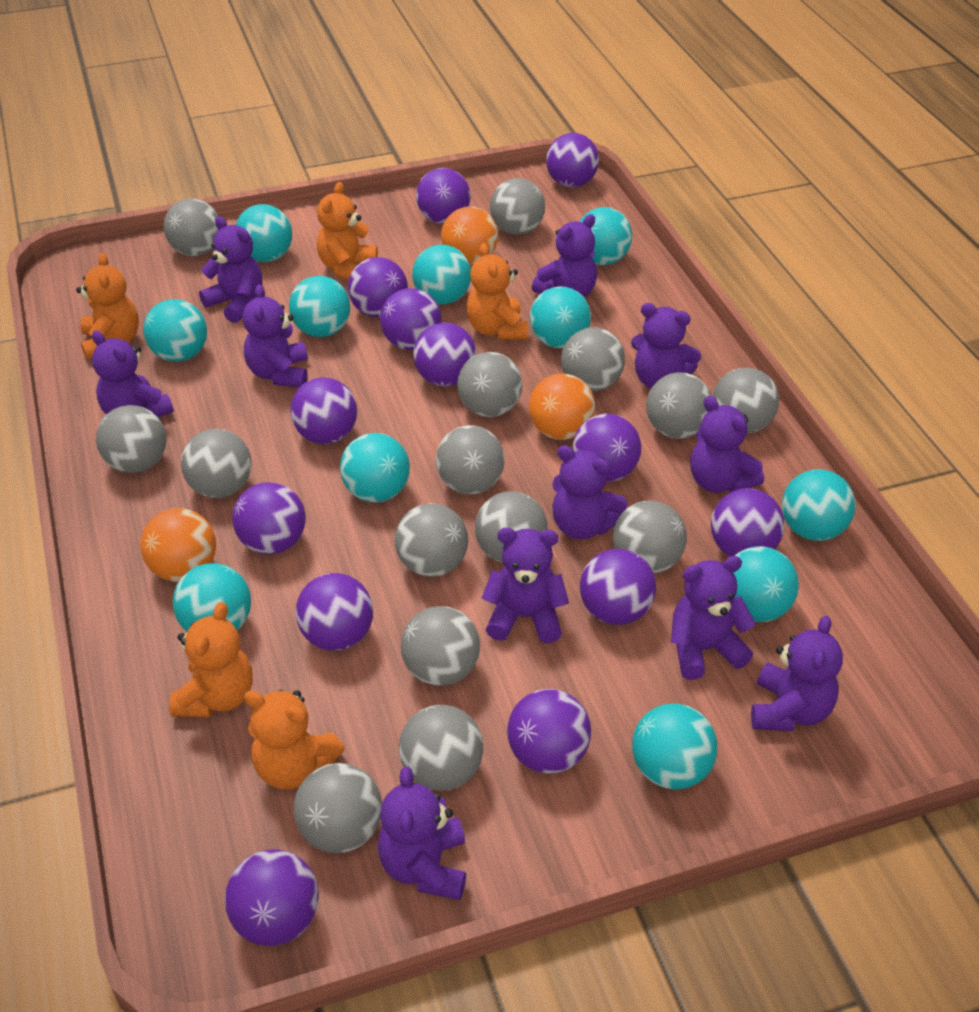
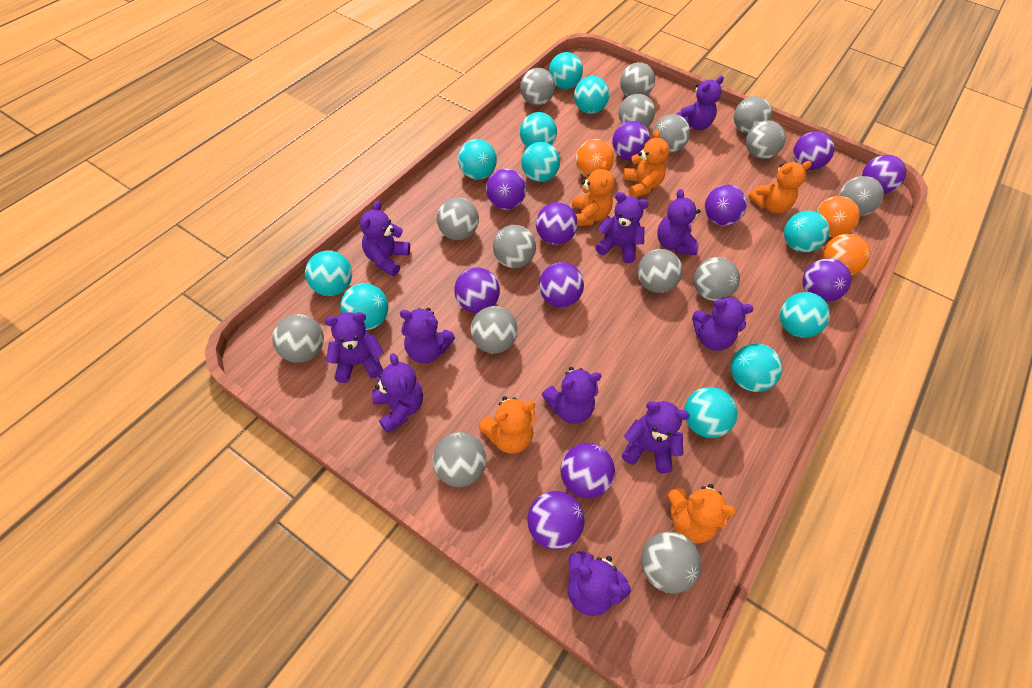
purple ball: [225,849,319,946] [232,482,306,554] [290,377,357,444] [296,573,373,651] [348,257,408,318] [380,288,442,350] [413,323,477,386] [416,168,471,224] [507,689,591,774] [546,133,599,187] [573,414,641,482] [580,549,656,625] [711,488,785,557] = 13 -> [454,268,500,313] [486,168,526,210] [527,491,584,550] [536,202,578,245] [539,262,584,307] [560,443,615,498] [612,121,650,160] [705,185,747,226] [793,131,834,170] [803,258,851,302] [862,155,906,194] = 11

